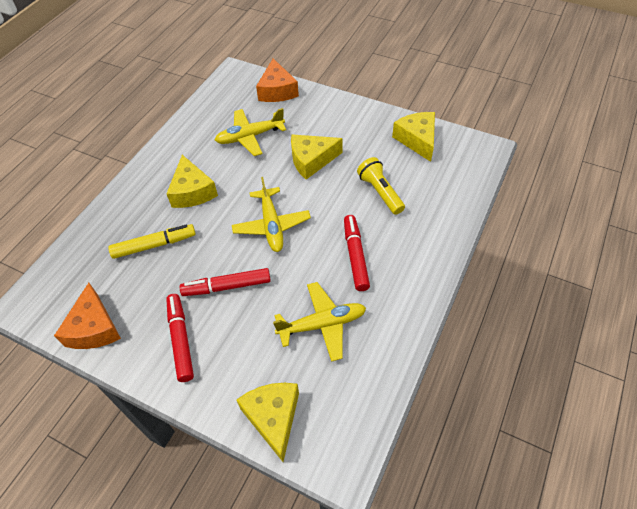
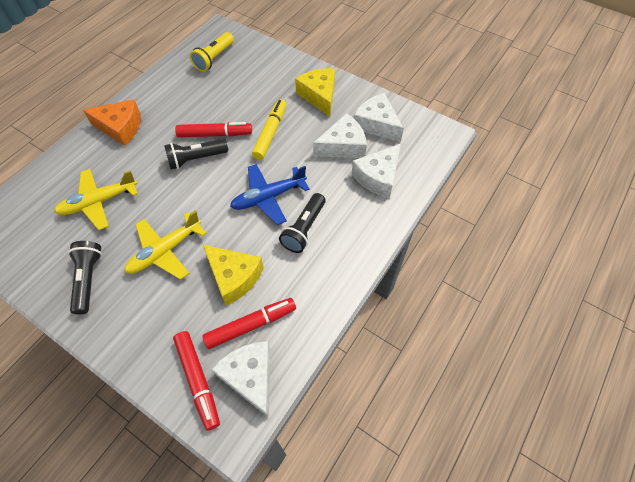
black flashlight: none = 0 -> [68,241,102,314] [164,139,228,170] [279,193,326,253] = 3
blue plane: none = 0 -> [230,164,310,225] = 1
orange cheese: [54,283,121,349] [256,58,299,102] = 2 -> [83,99,141,146] = 1
white cheese: none = 0 -> [211,341,270,418] [313,113,367,158] [352,144,401,198] [354,93,404,142] = 4
yellow cheese: [166,155,218,208] [237,383,299,462] [291,134,343,180] [392,112,435,162] = 4 -> [203,245,264,306] [295,68,335,117] = 2
yellow plane: [215,108,286,156] [232,177,311,252] [273,282,366,362] = 3 -> [54,169,138,230] [125,210,206,280] = 2

